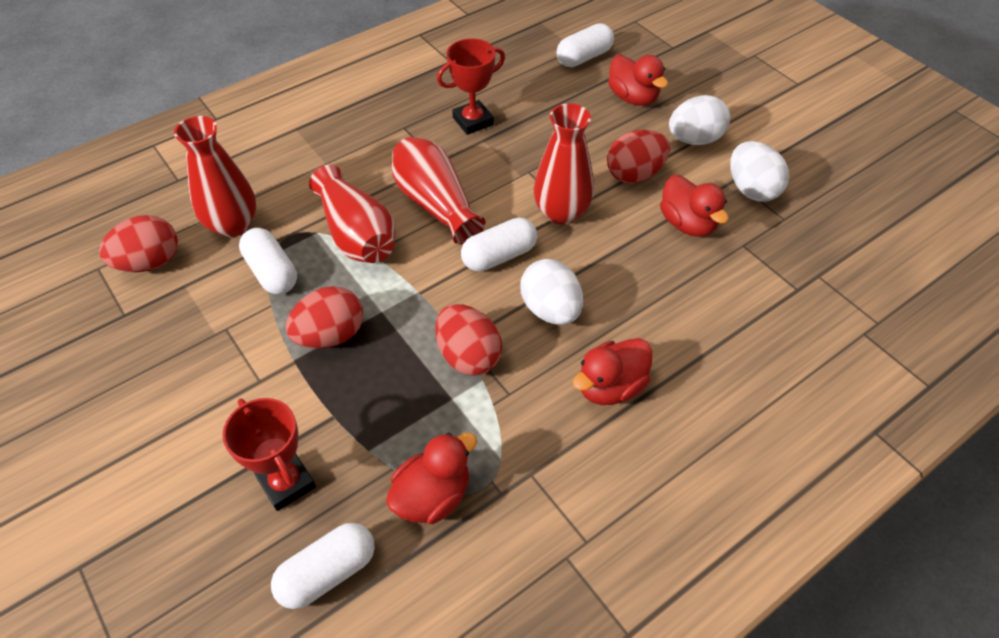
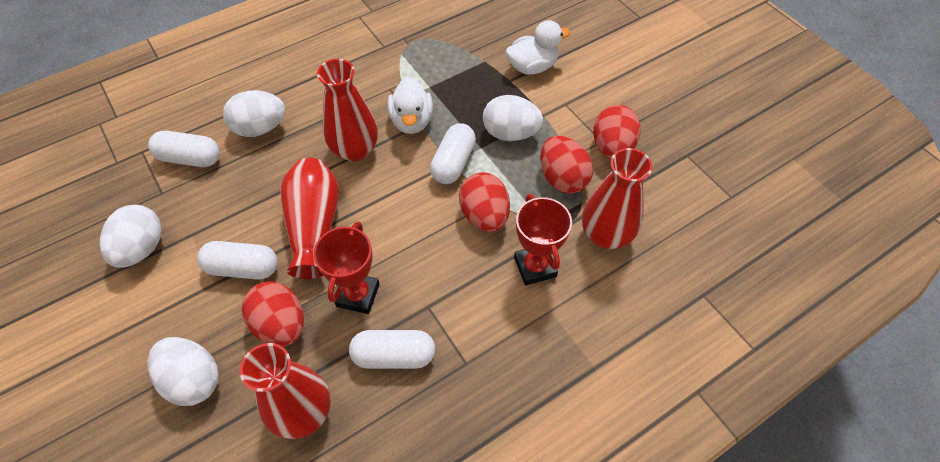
red duck: [386,433,477,524] [573,338,652,405] [608,55,668,106] [660,175,729,237] = 4 -> none = 0
white duck: none = 0 -> [387,77,433,134] [506,20,570,74] = 2
white egg: [520,259,583,325] [669,95,730,145] [730,141,789,202] = 3 -> [99,205,162,268] [147,337,219,406] [223,90,285,137] [483,95,543,141] = 4

